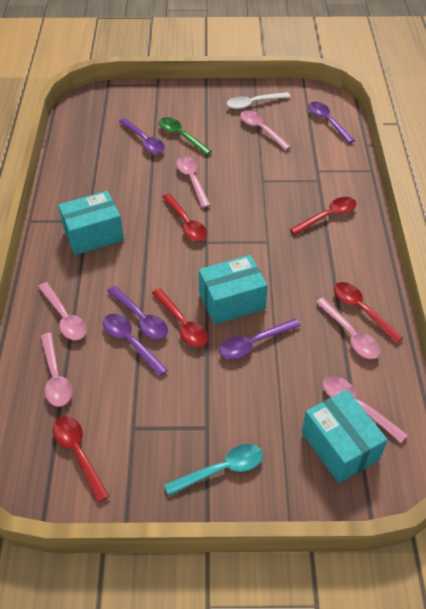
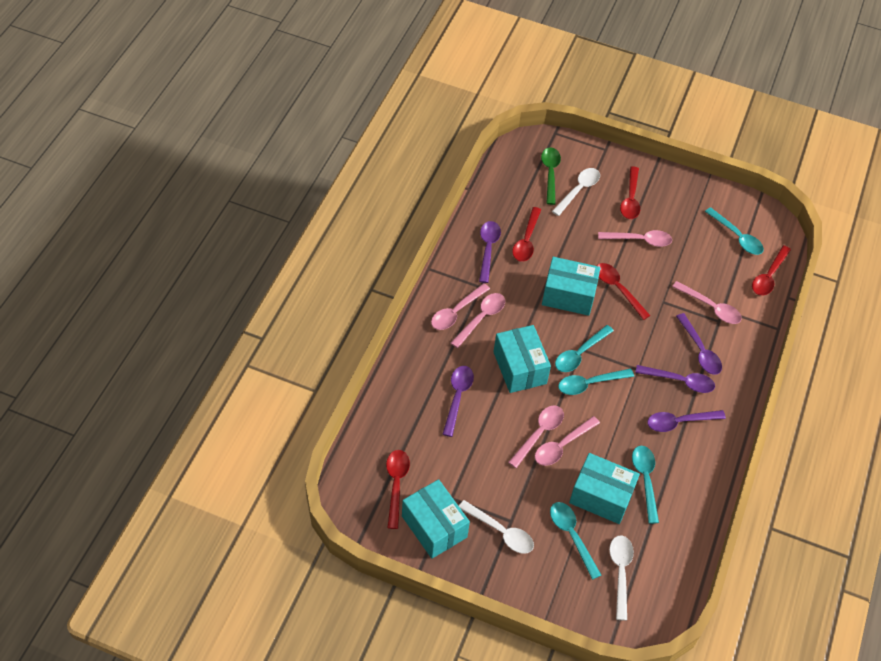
turquoise box: [58,191,124,255] [199,255,268,324] [302,390,388,483] = 3 -> [402,479,470,559] [494,325,551,393] [542,257,600,316] [569,453,640,524] = 4
turquoise spoon: [164,444,263,496] = 1 -> [550,502,601,580] [555,325,614,372] [558,368,634,395] [632,446,659,524] [705,207,764,255] = 5
white spoon: [227,92,291,109] = 1 -> [459,500,534,554] [552,168,600,216] [609,535,634,621] = 3

